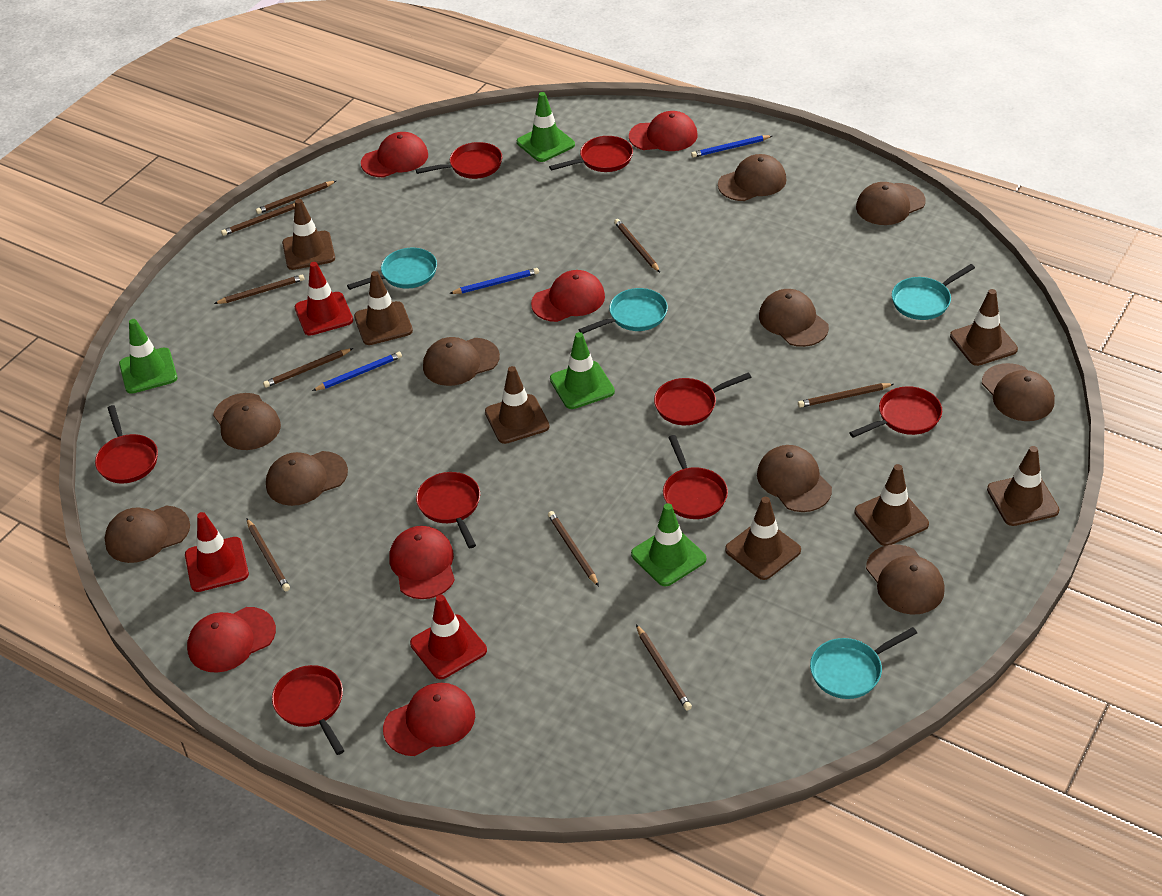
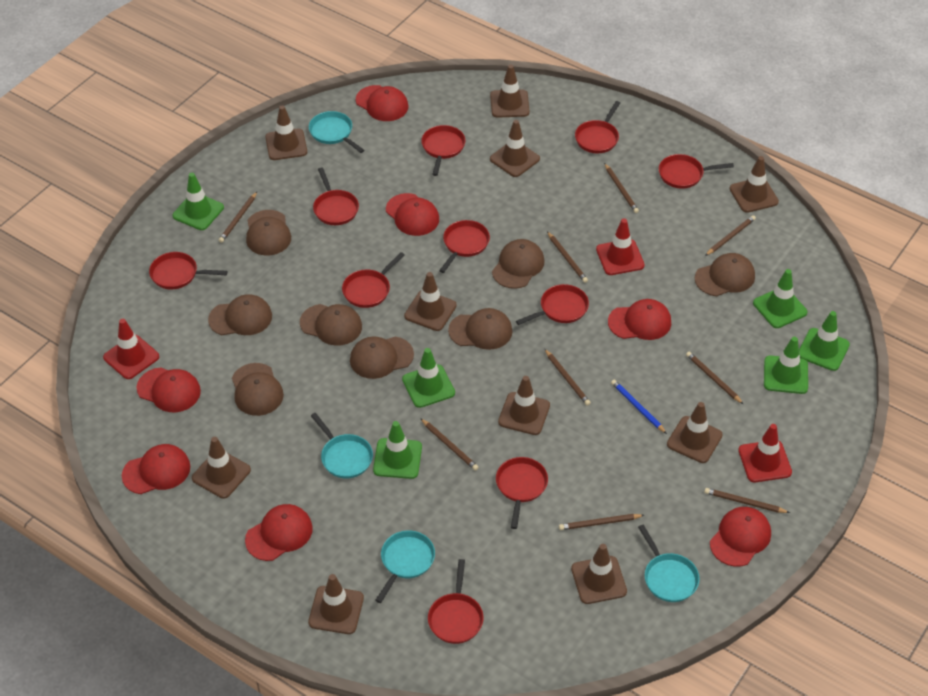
blue pencil: [312,352,402,391] [449,268,539,294] [691,135,772,158] = 3 -> [611,380,667,434] = 1
brown cap: [104,506,190,563] [213,393,281,450] [266,451,348,506] [423,337,500,386] [718,154,786,201] [757,445,832,512] [759,289,829,347] [856,182,926,225] [866,544,945,615] [982,363,1055,421] = 10 -> [208,294,272,335] [232,363,284,416] [246,210,291,255] [300,304,362,346] [350,336,414,379] [448,308,512,350] [492,239,545,289] [695,253,755,296] = 8
brown traffic cone: [282,199,335,270] [354,271,413,345] [485,366,550,444] [725,497,801,580] [855,464,929,546] [950,289,1018,366] [987,446,1060,526] = 7 -> [192,437,251,499] [265,105,307,160] [308,574,364,634] [404,272,457,331] [490,65,530,118] [490,120,540,177] [498,376,550,435] [571,544,627,604] [667,402,723,463] [730,156,779,213] = 10
green traffic cone: [119,319,177,394] [517,92,575,162] [550,332,615,409] [631,503,706,587] = 4 -> [172,173,224,230] [373,421,422,479] [402,348,455,408] [753,269,807,328] [764,337,808,394] [799,311,850,371] = 6
red cap: [187,607,276,673] [361,132,428,177] [383,683,475,756] [389,526,455,599] [531,270,605,322] [629,111,697,151] = 6 -> [122,444,190,494] [136,367,201,412] [245,504,313,561] [356,85,409,121] [386,193,439,236] [608,299,671,340] [710,507,771,567] = 7
red pan: [95,405,158,483] [272,665,344,755] [416,142,502,179] [416,472,480,548] [549,136,633,172] [654,372,751,425] [663,435,728,519] [849,386,942,438] = 8 -> [149,252,227,289] [313,167,359,225] [342,252,405,308] [421,125,465,176] [428,559,483,644] [439,220,490,273] [496,457,548,529] [516,284,589,325] [575,101,620,153] [659,154,734,189] = 10

